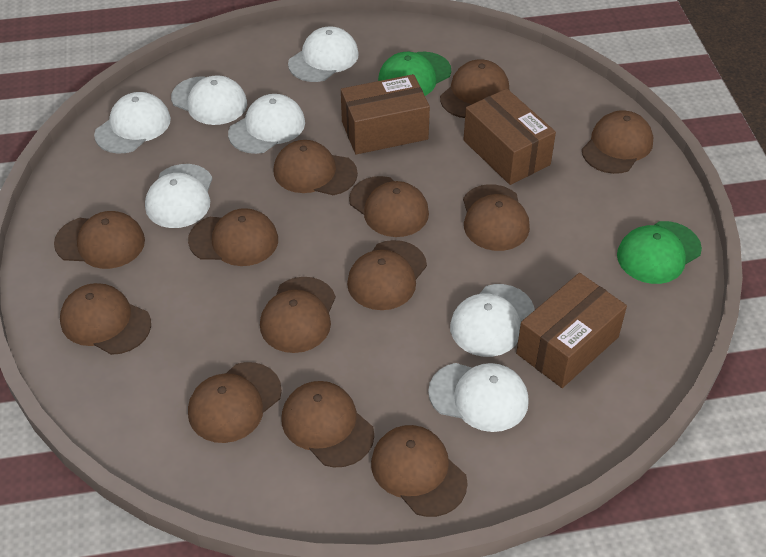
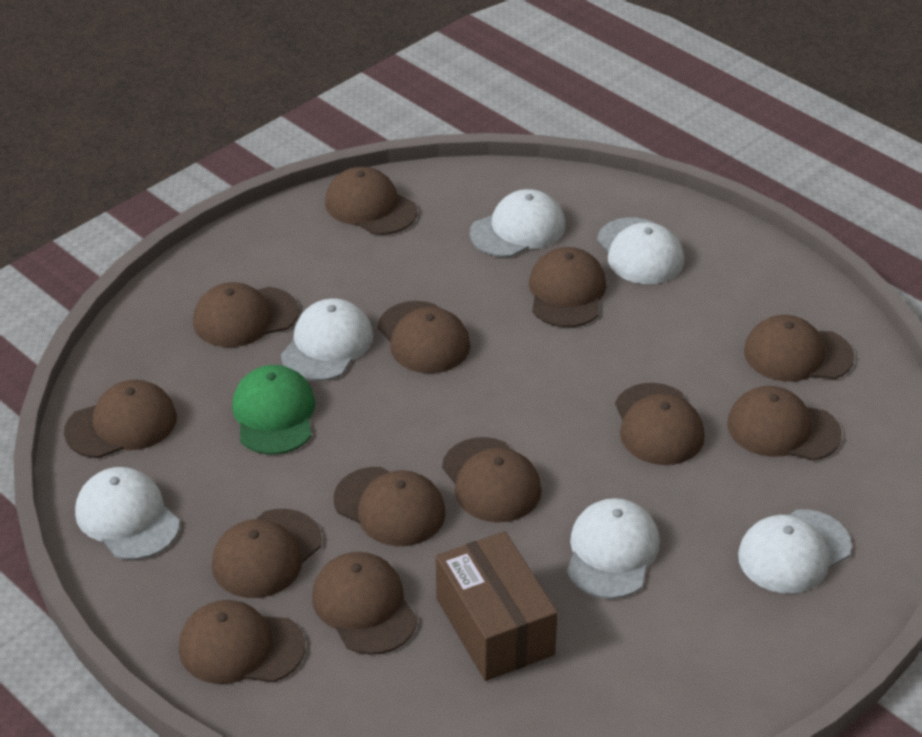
brown box: [341,74,430,155] [463,89,556,185] [516,273,627,388] = 3 -> [436,531,558,681] = 1
green cap: [378,52,451,96] [617,221,702,284] = 2 -> [232,365,315,455] = 1
white cap: [94,92,171,154] [145,164,213,228] [171,75,247,125] [228,94,305,154] [288,26,359,82] [428,363,529,432] [450,284,534,357] = 7 -> [75,467,180,560] [281,298,373,381] [470,189,565,257] [567,498,660,599] [597,218,684,284] [738,510,852,593] = 6

